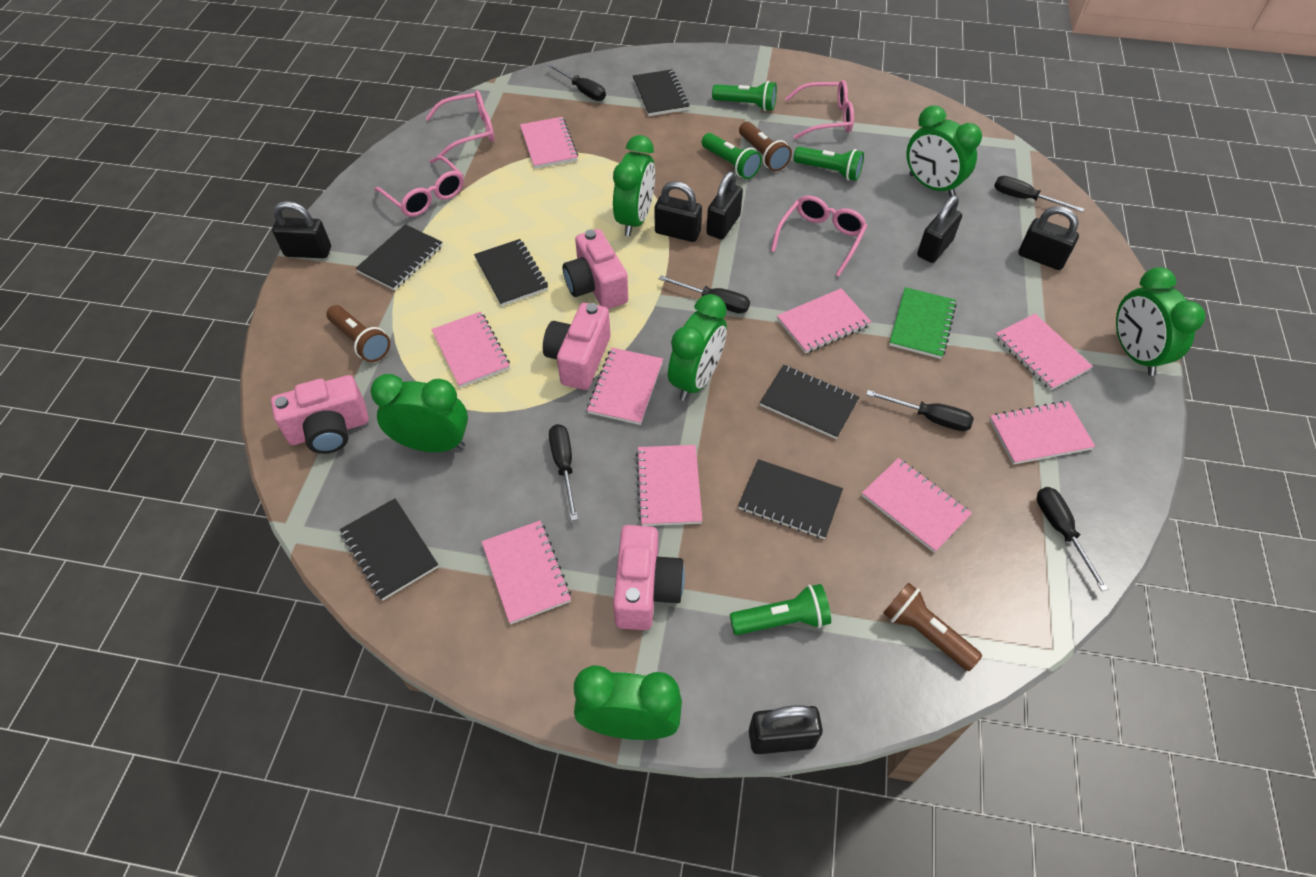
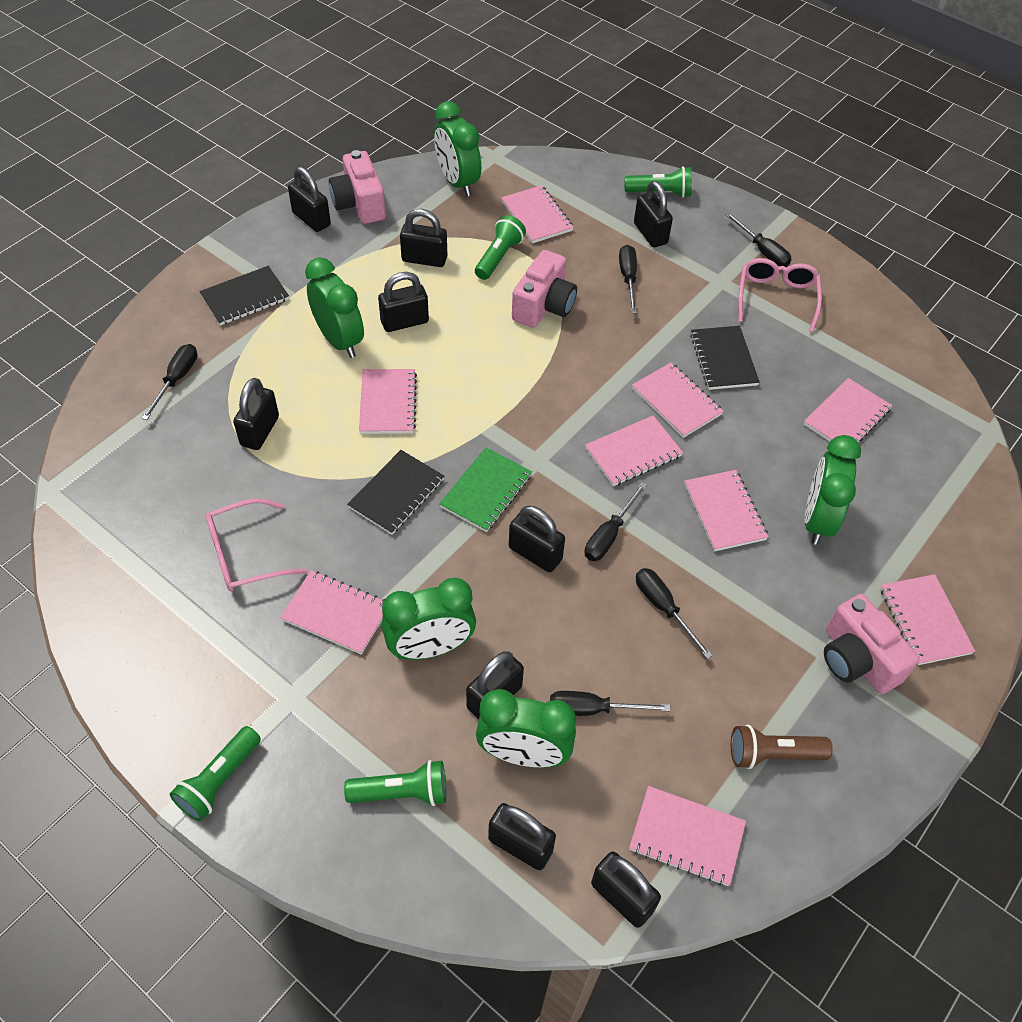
black notebook: [340,498,438,601] [355,224,443,290] [474,239,548,306] [633,69,690,116] [738,459,843,539] [760,365,859,439] = 6 -> [200,266,289,326] [347,450,444,535] [690,326,760,390] = 3
black padlock: [272,201,331,258] [655,181,702,242] [706,171,743,239] [749,705,823,754] [917,195,962,263] [1018,206,1079,270] = 6 -> [233,378,279,450] [288,167,331,232] [378,272,429,332] [400,209,447,267] [466,651,524,719] [488,803,556,870] [509,506,565,572] [591,852,661,928] [634,181,673,247] = 9
brown flashlight: [326,305,390,362] [739,122,792,171] [883,582,982,671] = 3 -> [731,725,833,769] = 1
green clock: [370,374,468,452] [574,665,682,740] [613,135,655,236] [668,294,727,401] [907,105,982,197] [1116,267,1205,376] = 6 -> [305,257,364,358] [382,578,476,660] [434,101,481,197] [476,689,576,767] [805,435,861,545] = 5
pink camera: [271,375,369,454] [543,303,610,390] [563,229,628,309] [613,525,685,630] = 4 -> [329,150,386,224] [512,250,577,328] [824,594,920,694] = 3
pink glasses: [374,156,464,217] [426,90,494,156] [771,196,867,277] [785,80,854,139] = 4 -> [205,498,308,591] [738,258,822,332] = 2

